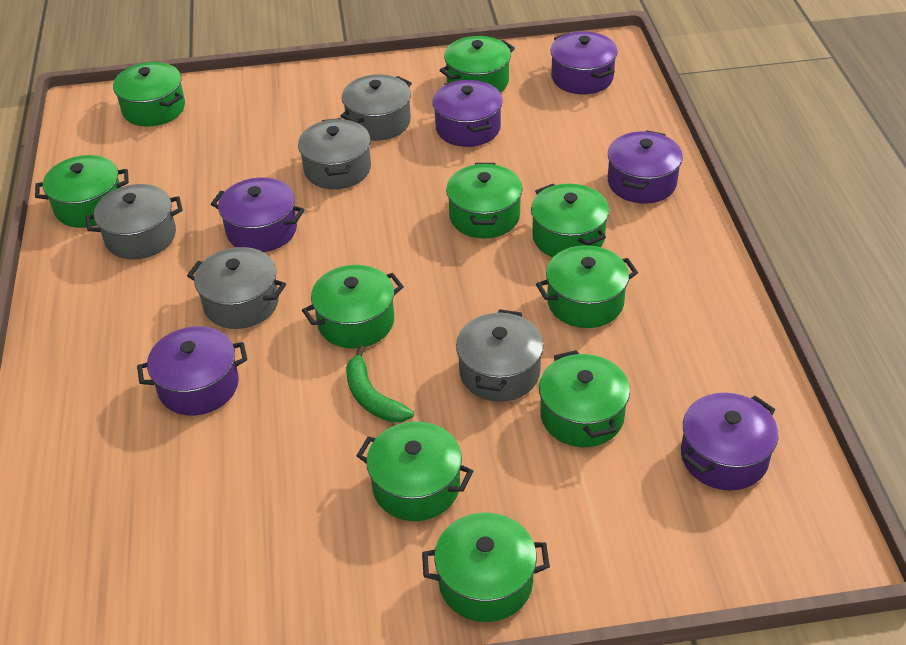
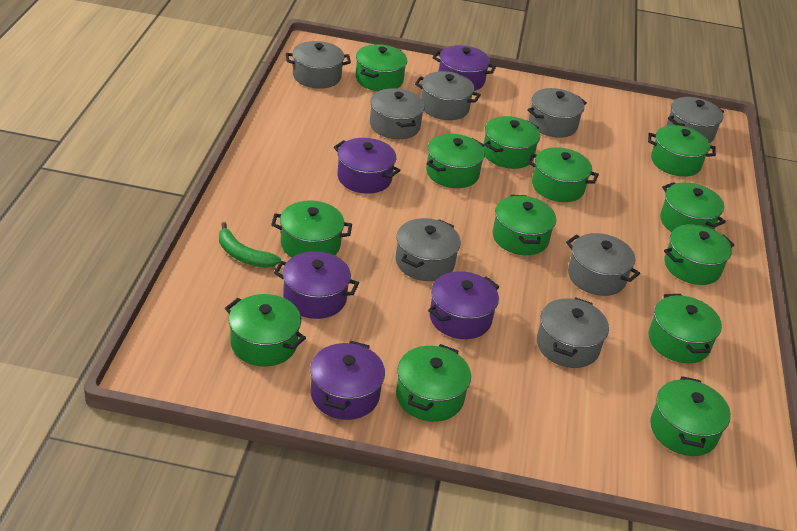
green pot: [35,155,129,228] [113,62,185,127] [302,265,404,349] [356,421,473,521] [422,513,550,622] [439,36,515,93] [446,163,523,238] [531,184,609,257] [536,245,638,328] [539,350,630,447] = 10 -> [225,294,306,366] [271,201,352,258] [356,44,407,91] [396,344,471,422] [426,134,485,188] [483,116,540,169] [492,195,556,255] [527,147,599,202] [648,125,716,177] [649,294,722,363] [650,376,731,456] [660,182,726,232] [664,224,734,285] = 13
grey pot: [85,184,183,259] [187,247,286,329] [298,118,371,189] [340,74,412,141] [456,309,544,402] = 5 -> [286,41,351,89] [370,88,425,139] [396,218,461,281] [415,71,481,120] [527,88,587,138] [537,297,609,368] [566,233,640,296] [666,97,724,143] = 8
purple pot: [137,326,247,415] [211,178,305,252] [433,80,503,147] [550,31,618,95] [608,130,683,204] [681,393,779,490] = 6 -> [274,251,359,319] [310,341,385,420] [334,138,401,194] [428,271,499,339] [433,45,496,91] = 5

